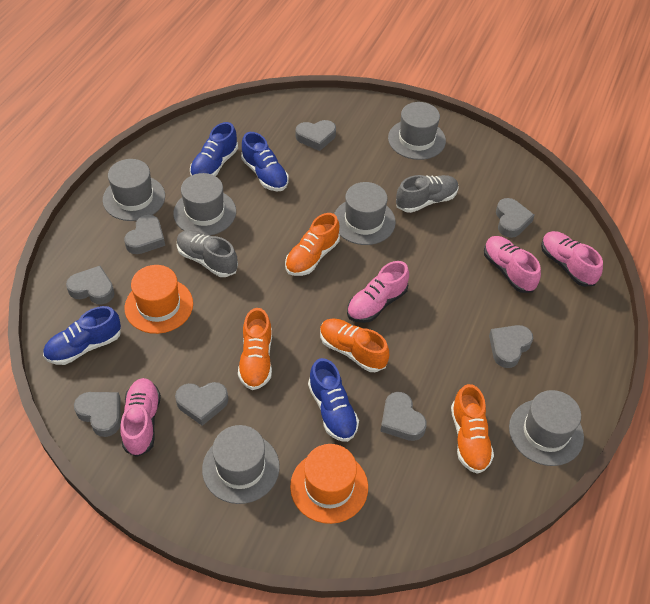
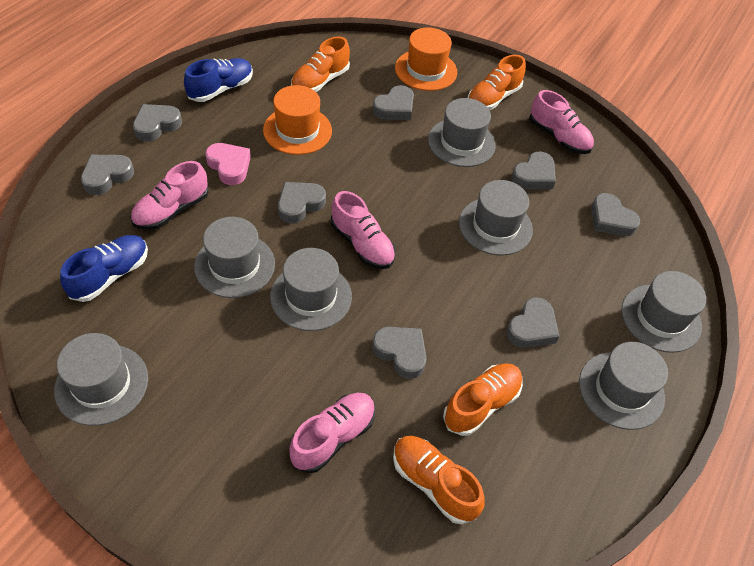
blue shoe: [43,306,121,365] [190,122,238,176] [241,132,289,191] [308,358,359,442] = 4 -> [60,235,148,302] [184,58,253,102] = 2
grey hat: [103,159,165,221] [173,173,236,235] [202,425,280,504] [334,182,396,245] [388,102,446,160] [509,390,584,466] = 6 -> [54,333,148,426] [194,217,275,298] [270,248,352,331] [428,98,496,167] [459,180,533,256] [579,342,668,430] [621,271,706,353] = 7
grey shoe: [177,230,238,277] [396,175,459,213] = 2 -> none = 0
pink heart: none = 0 -> [205,143,251,185] = 1

